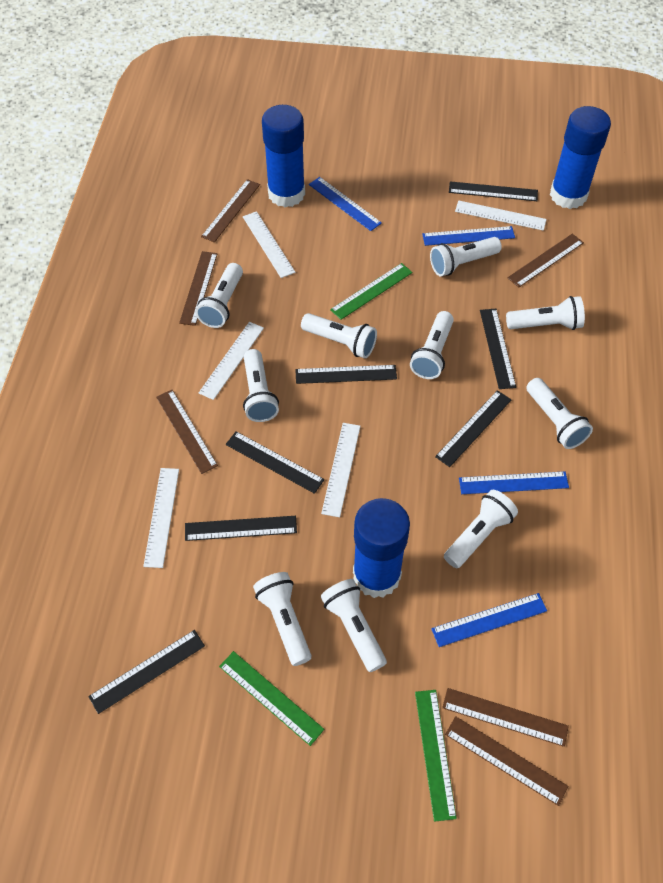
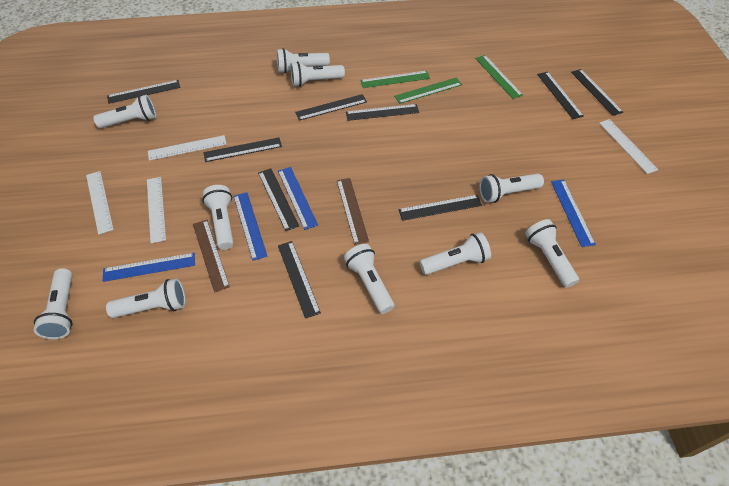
black ruler: [88,630,205,714] [185,516,297,541] [226,431,324,494] [295,365,397,384] [435,390,511,467] [449,181,538,201] [480,309,516,389] = 7 -> [107,80,180,104] [204,137,282,162] [258,168,299,231] [278,241,321,319] [295,94,367,121] [346,104,419,121] [398,195,482,221] [537,72,584,119] [571,69,623,116] = 9
blue glue stick: [262,105,305,207] [353,498,410,598] [550,106,611,209] = 3 -> none = 0
brown ruler: [156,390,218,474] [179,251,217,326] [201,179,260,243] [442,688,569,747] [445,716,569,806] [507,234,584,287] = 6 -> [193,220,230,293] [337,178,369,245] = 2
white ruler: [143,468,179,568] [199,322,264,400] [243,211,295,278] [321,423,361,517] [455,201,547,231] = 5 -> [86,171,114,235] [147,177,166,243] [148,135,227,161] [599,119,659,174] = 4

